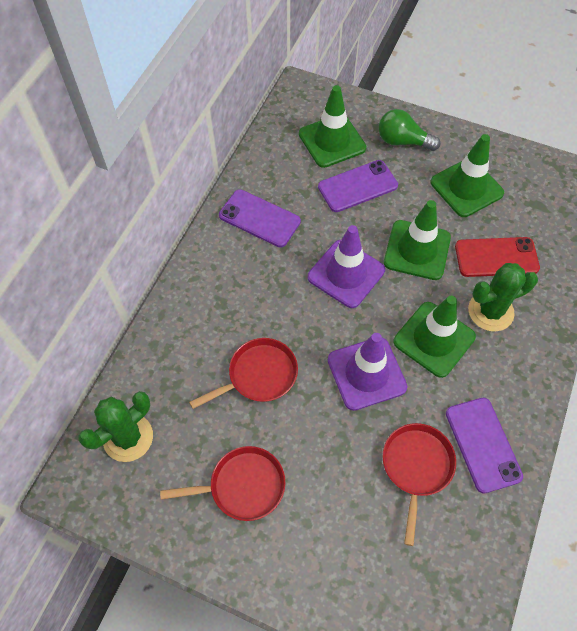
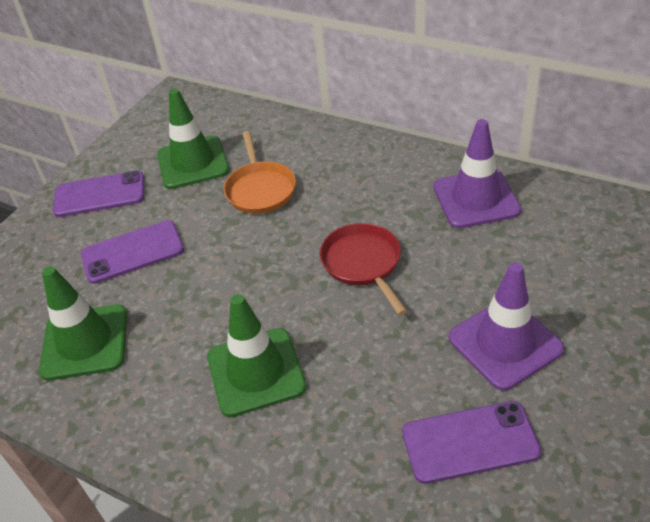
green cactus: [78,391,153,462] [468,263,538,332] = 2 -> none = 0
green light bulb: [379,109,440,151] = 1 -> none = 0
green traffic cone: [299,85,366,168] [384,200,451,280] [393,296,476,378] [430,134,504,217] = 4 -> [39,266,127,381] [157,89,229,189] [207,294,306,417] = 3
orange pan: none = 0 -> [224,131,296,214] = 1
red pan: [160,446,286,521] [189,338,298,409] [383,423,456,546] = 3 -> [320,223,407,315] = 1
red phone: [455,237,540,277] = 1 -> none = 0

